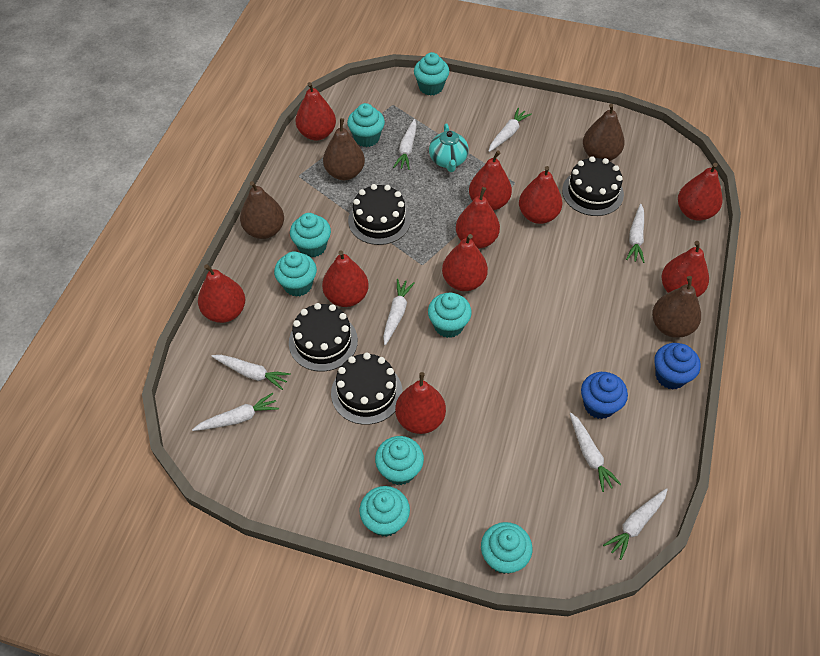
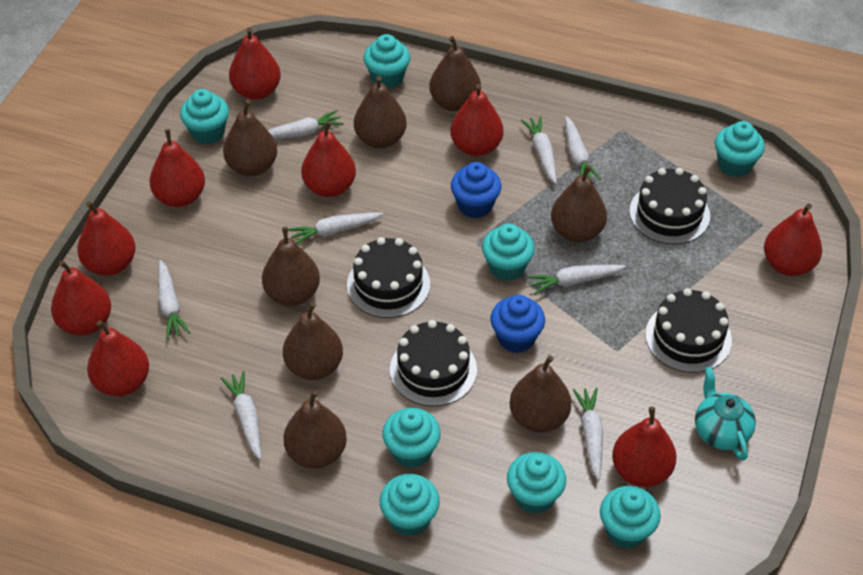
brown pear: [240,181,284,239] [323,118,365,180] [583,103,625,161] [652,276,701,338] = 4 -> [223,100,277,176] [262,227,320,306] [283,302,343,380] [283,390,347,468] [354,76,406,148] [429,36,481,111] [509,355,572,433] [551,165,607,242] = 8
red pear: [198,264,246,323] [296,82,336,140] [322,250,369,307] [395,372,446,434] [442,234,488,291] [456,187,500,249] [469,150,512,210] [519,166,562,224] [661,241,709,297] [678,163,723,221] = 10 -> [51,260,111,336] [77,201,136,276] [87,320,149,396] [150,129,205,207] [229,27,281,100] [301,121,356,197] [450,84,503,156] [612,407,677,487] [764,203,822,276] = 9

